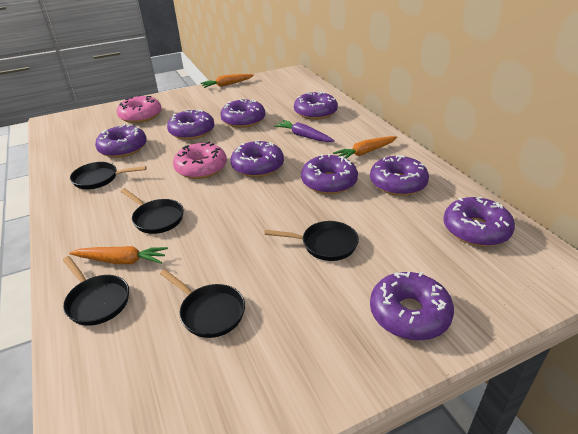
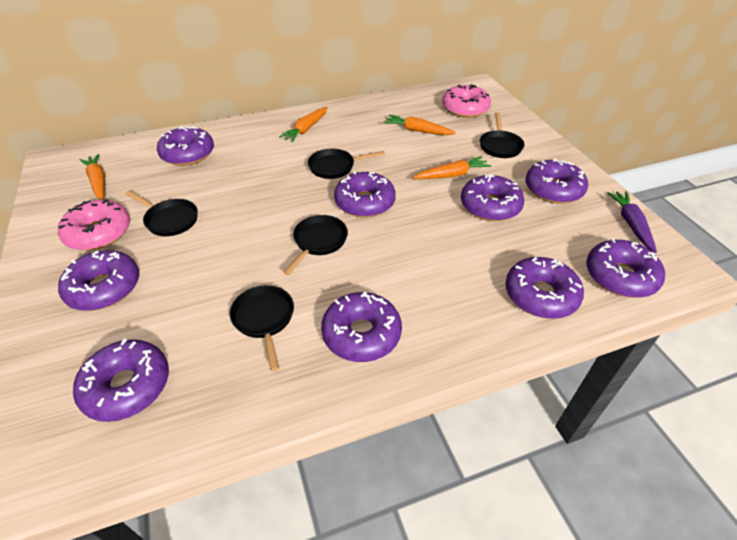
orange carrot: [69,246,168,264] [201,74,254,88] [333,136,397,158] = 3 -> [79,154,105,200] [279,107,328,142] [383,115,456,135] [413,156,491,179] = 4

